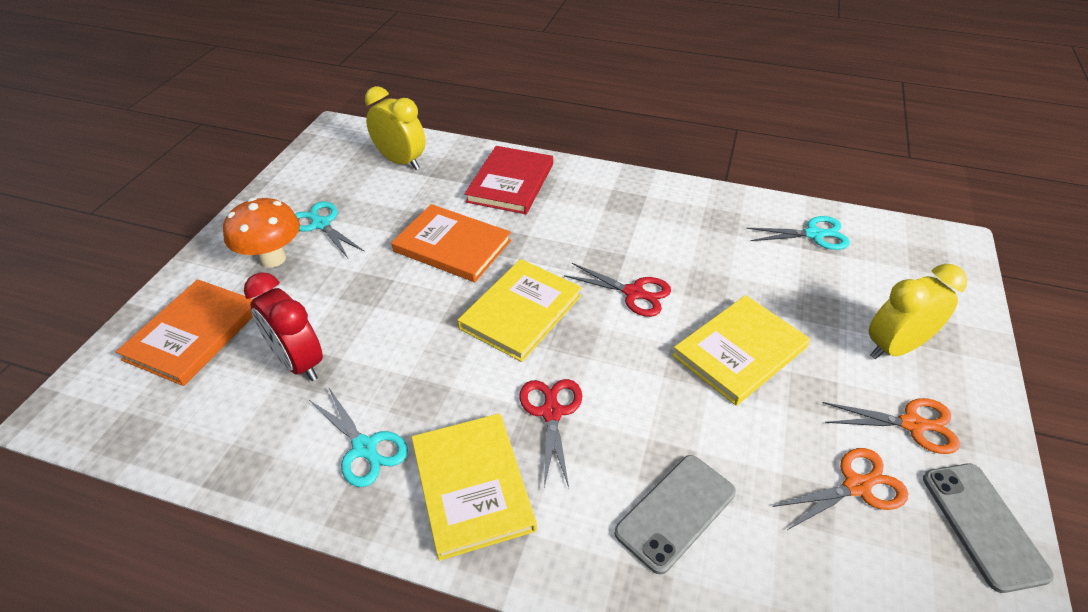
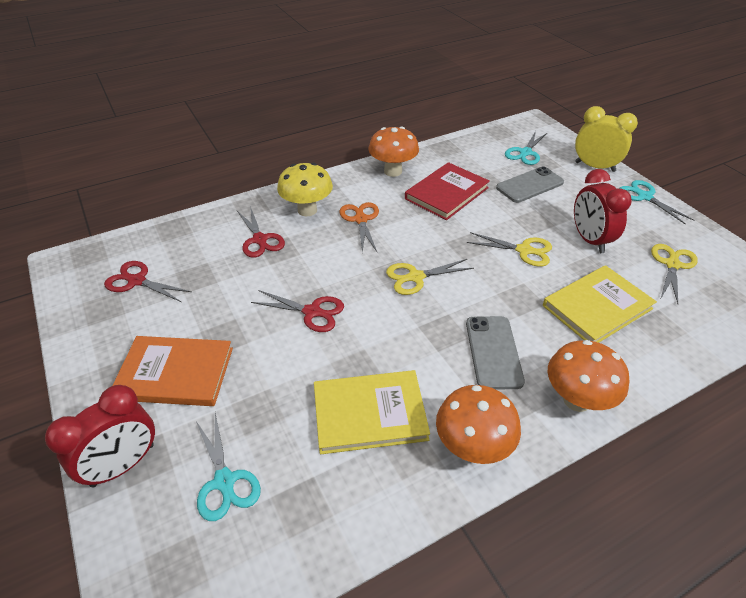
orange book: [116,279,253,386] [391,204,511,282] = 2 -> [112,336,233,406] = 1
orange mushroom: [223,198,300,268] = 1 -> [368,127,419,177] [436,385,521,464] [548,340,630,412] = 3
orange scissors: [772,448,908,530] [823,398,960,454] = 2 -> [339,202,379,253] = 1
red clock: [244,272,323,381] = 1 -> [45,385,155,487] [574,169,632,253] = 2
red scissors: [519,379,582,487] [564,263,671,317] = 2 -> [104,261,192,302] [237,206,285,258] [251,290,344,332] = 3
yellow book: [411,414,537,561] [457,259,582,362] [672,295,810,406] = 3 -> [314,370,430,454] [543,265,657,343] = 2
yellow clock: [365,86,426,170] [869,264,967,359] = 2 -> [575,106,638,172] = 1
yellow mushroom: none = 0 -> [277,163,333,216] = 1
yellow scissors: none = 0 -> [386,259,474,295] [467,232,552,267] [651,244,698,304] = 3

